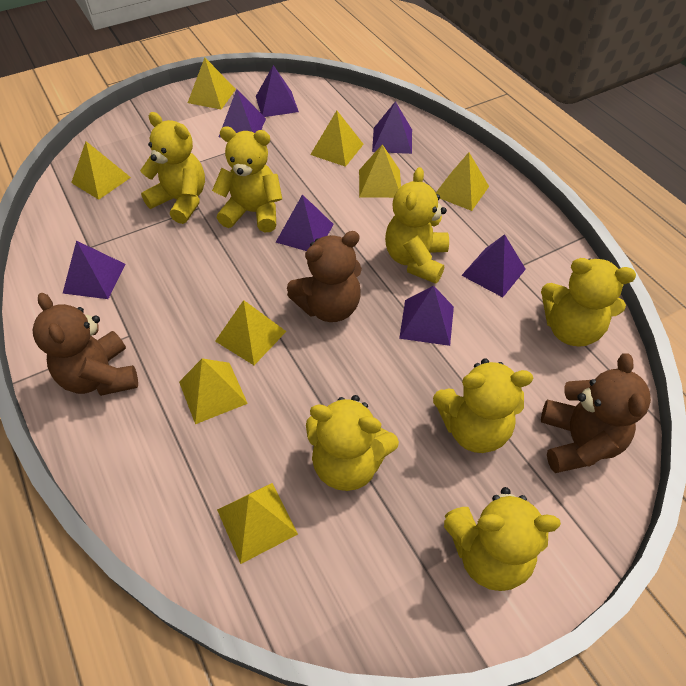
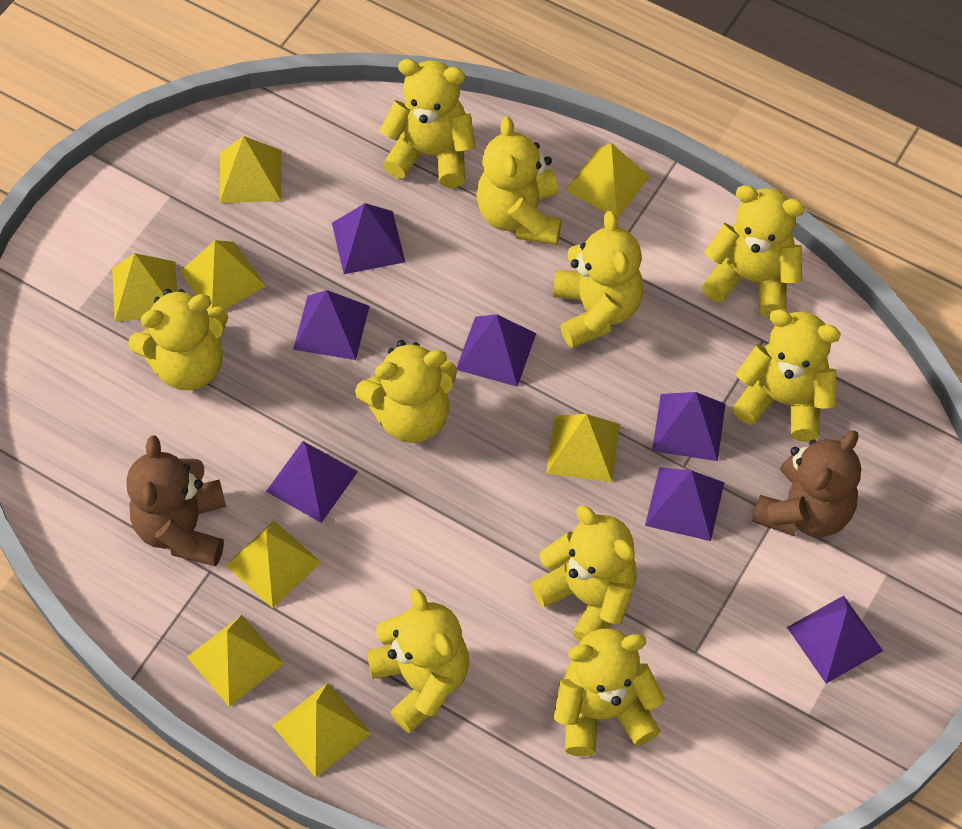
brown teddy bear: [33,293,138,396] [287,231,362,322] [541,353,651,473] = 3 -> [127,436,226,566] [752,430,861,537] = 2
yellow teddy bear: [140,112,205,224] [212,127,282,232] [306,395,399,491] [385,167,449,284] [433,359,533,453] [444,487,561,591] [541,258,636,347] = 7 -> [128,289,228,390] [355,340,457,443] [367,588,469,733] [380,59,476,188] [476,116,561,245] [530,505,637,642] [553,211,643,348] [554,628,665,757] [702,185,805,318] [732,309,841,442] = 10

